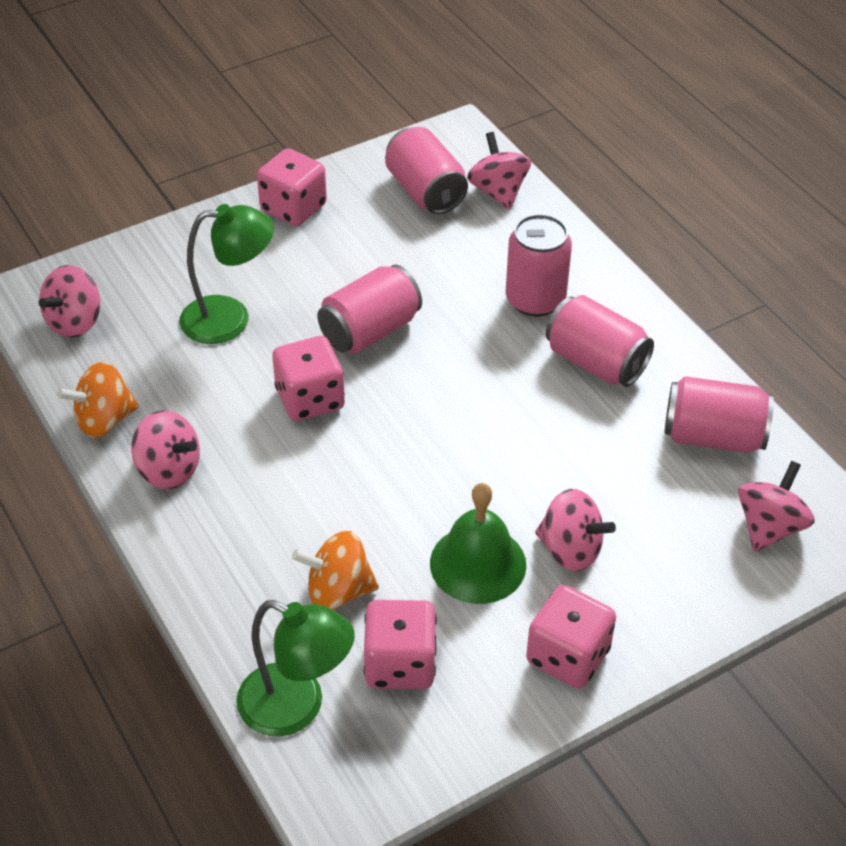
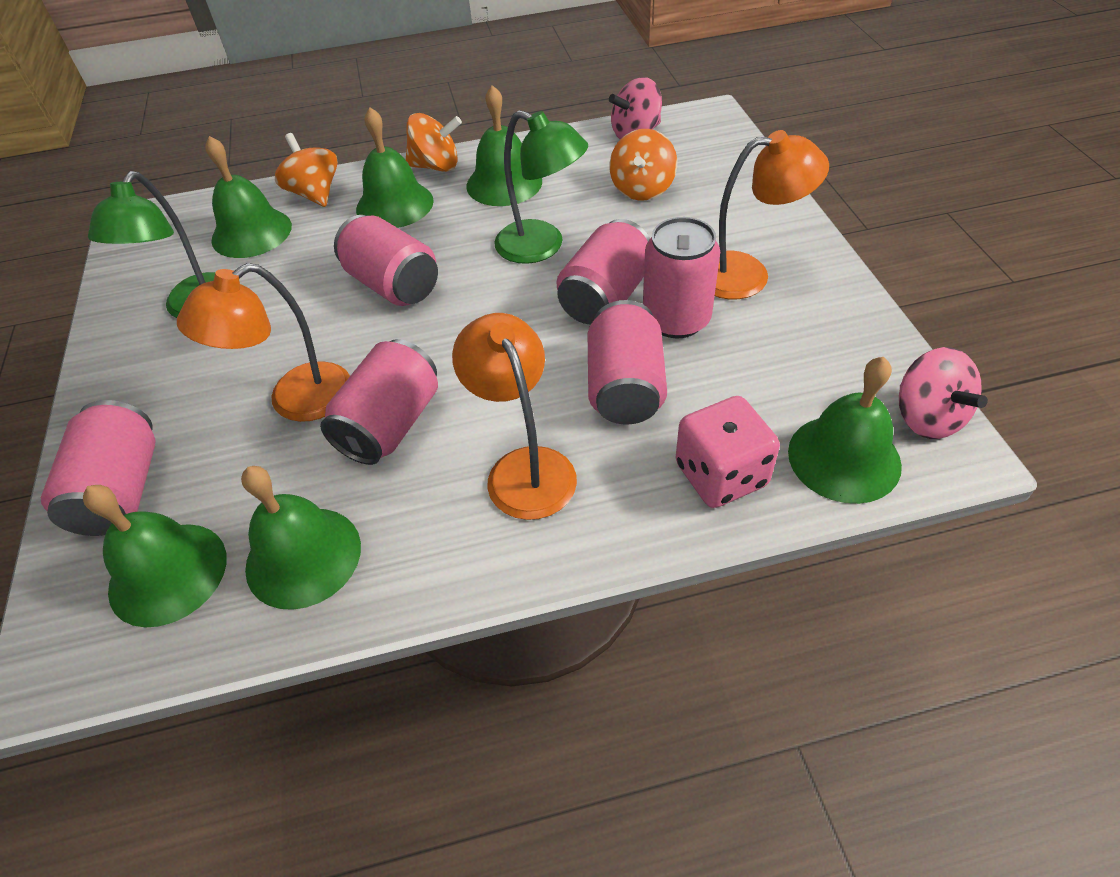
green bell: [430,483,526,604] = 1 -> [83,485,227,627] [205,136,292,258] [241,466,361,610] [356,107,434,228] [467,85,542,206] [788,357,902,504] = 6
orange lamp: none = 0 -> [177,263,350,422] [452,313,577,520] [715,130,829,299] = 3
orange spinning top: [57,362,139,438] [292,531,379,610] = 2 -> [275,133,338,207] [406,113,462,172] [610,129,677,200] = 3
pink can: [317,264,422,354] [385,127,468,214] [506,214,572,317] [546,295,654,387] [665,376,774,453] = 5 -> [41,400,155,536] [320,339,438,465] [334,215,438,306] [556,219,650,325] [588,300,667,424] [643,217,720,338] = 6
pink dice: [257,148,327,226] [272,336,345,421] [364,600,437,689] [526,585,616,688] = 4 -> [675,396,780,508] = 1
pink spinning top: [39,265,100,338] [131,410,200,489] [467,132,531,210] [535,489,616,571] [738,461,815,552] = 5 -> [609,77,662,139] [899,347,988,439] = 2

